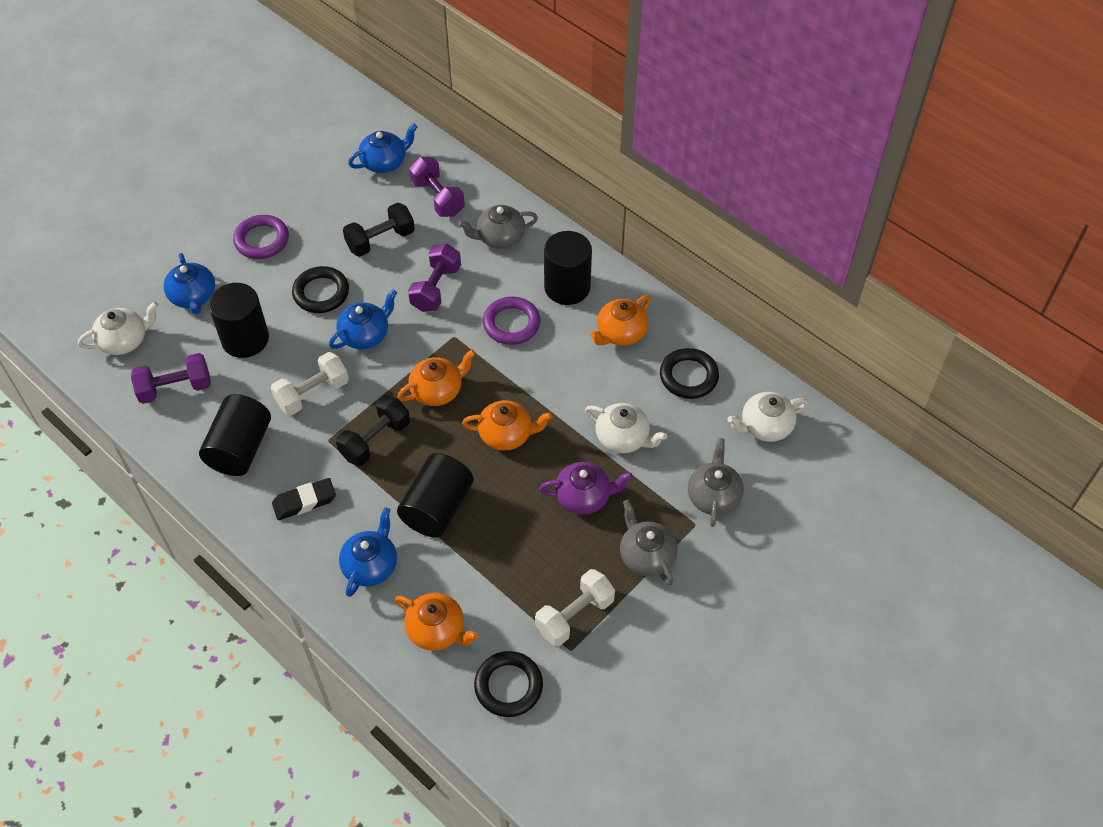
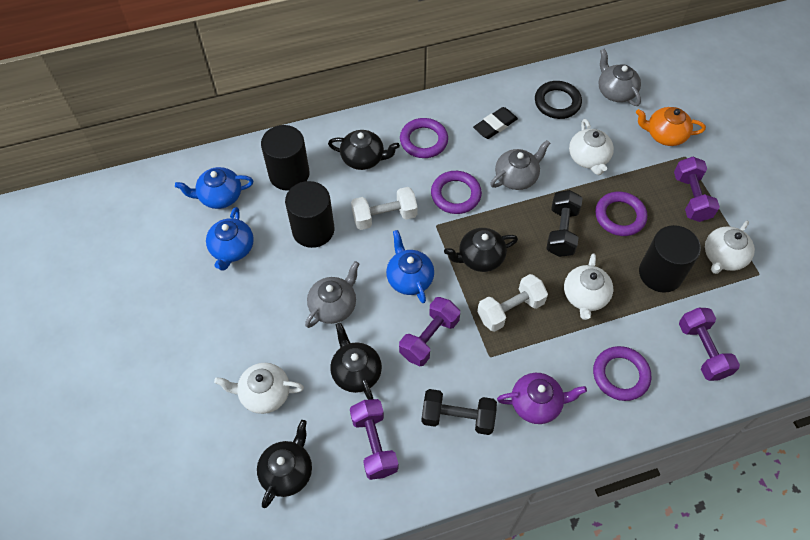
black cylinder: [199,394,271,476] [209,283,269,358] [397,453,474,538] [544,231,592,305] = 4 -> [261,125,310,191] [285,181,334,248] [639,225,701,293] = 3
black ring: [292,266,349,313] [474,651,543,717] [660,348,719,399] = 3 -> [535,81,582,119] = 1
black teapot: none = 0 -> [257,420,312,508] [328,130,400,170] [330,322,382,400] [444,228,518,272] = 4
blue teapot: [164,253,215,314] [329,289,397,349] [339,507,397,597] [348,124,417,173] = 4 -> [175,167,253,209] [206,207,254,271] [386,230,434,303] = 3
orange teapot: [395,593,478,651] [397,349,476,406] [462,400,552,451] [590,295,651,346] = 4 -> [636,107,706,146] = 1
purple dumbbell: [131,353,211,404] [408,244,461,312] [409,157,465,217] = 3 -> [350,399,399,480] [399,297,460,366] [674,157,720,222] [679,308,740,381] = 4
purple ring: [233,215,289,259] [483,297,540,345] = 2 -> [400,118,448,158] [431,171,482,214] [593,346,651,401] [595,192,647,236] = 4
white teapot: [78,302,158,355] [585,403,667,453] [728,392,808,442] = 3 -> [214,363,304,414] [564,253,613,320] [569,119,614,175] [705,221,755,274] = 4

